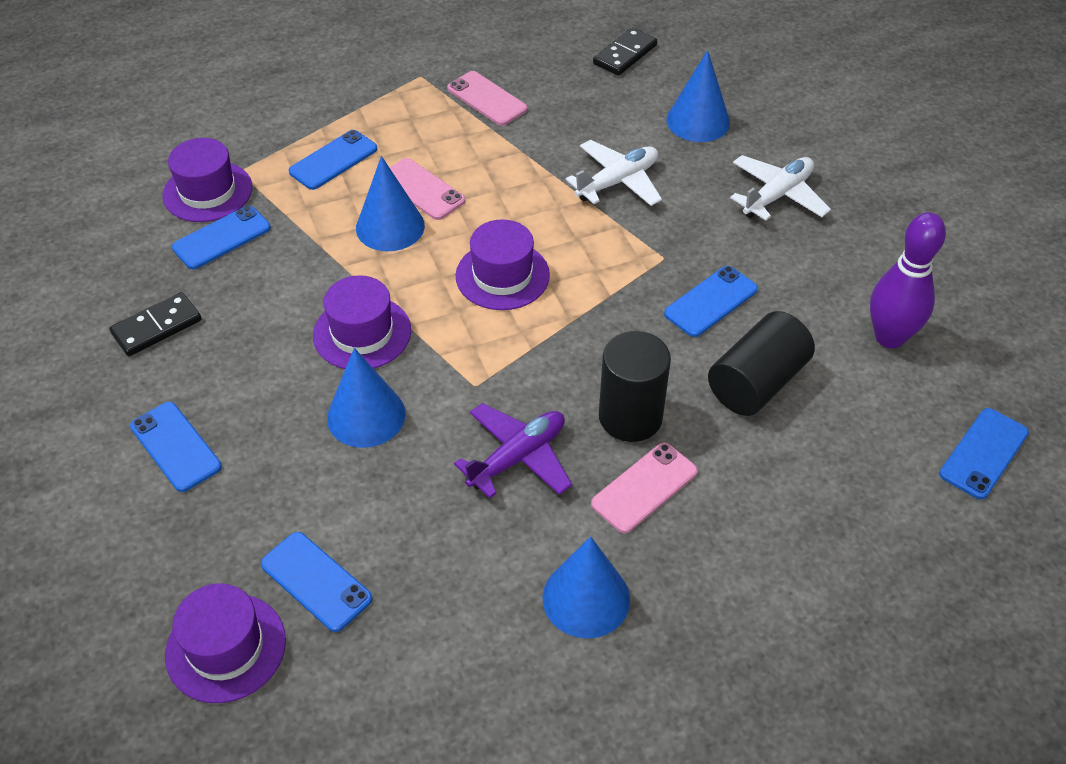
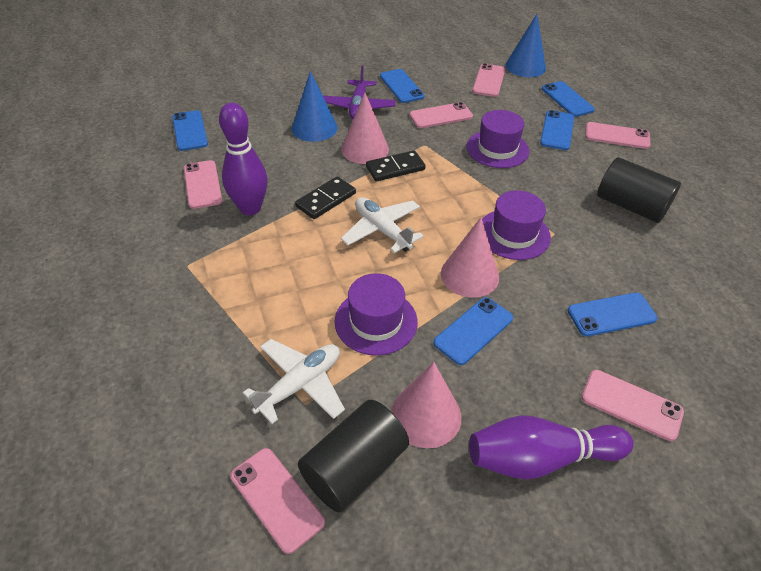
blue cone: [327,348,405,448] [356,156,425,251] [542,536,630,639] [667,50,730,142] = 4 -> [292,71,338,142] [506,14,546,77] = 2
pink cone: none = 0 -> [341,92,389,164] [391,362,461,448] [441,217,499,298] = 3
pink phone: [389,158,465,220] [447,71,527,126] [591,443,698,533] = 3 -> [184,160,222,209] [230,448,325,554] [409,102,473,128] [472,63,505,97] [581,370,684,441] [585,122,651,149] = 6
purple bowling pin: [870,212,946,348] = 1 -> [219,102,268,215] [469,415,634,479] = 2
purple hat: [162,138,252,222] [165,583,286,703] [313,275,411,369] [455,219,550,310] = 4 -> [335,273,418,356] [466,110,529,168] [482,190,551,260] = 3

